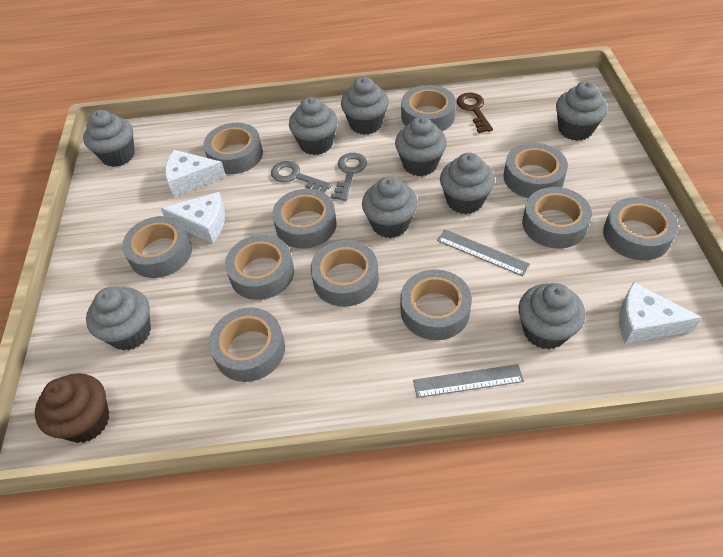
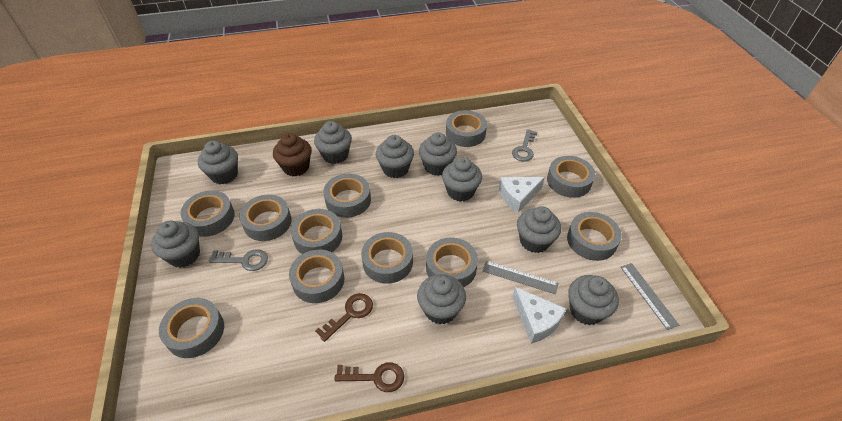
brown key: [457,92,493,133] = 1 -> [315,293,373,342] [334,362,404,392] = 2
white cheese: [161,192,225,243] [165,150,226,197] [619,282,702,344] = 3 -> [499,177,545,213] [513,287,567,344] = 2

